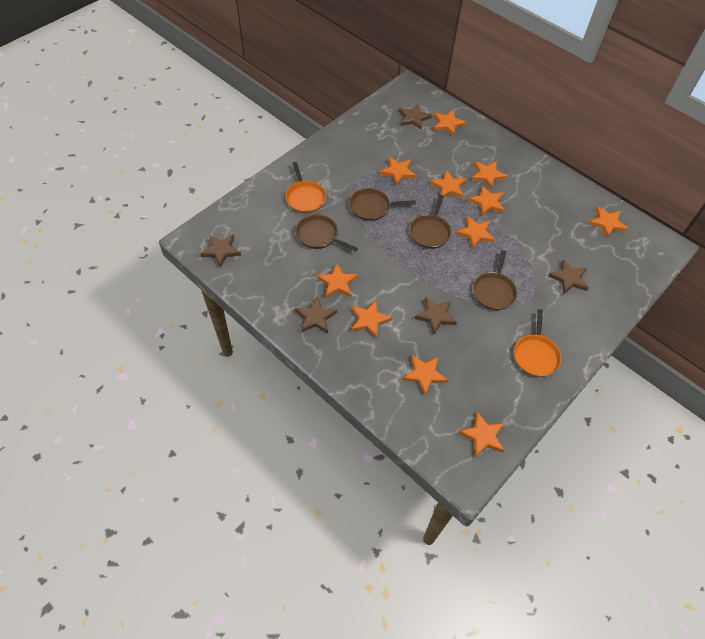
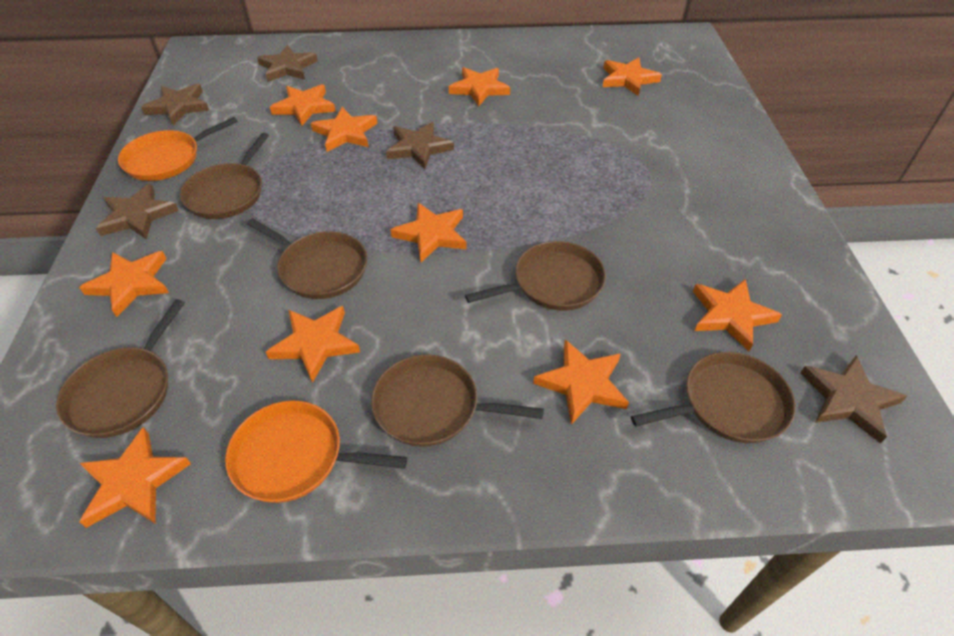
brown pan: [296,215,358,252] [349,188,416,221] [410,195,451,249] [473,250,517,310] = 4 -> [56,299,185,438] [180,132,269,219] [247,218,367,299] [371,355,544,447] [465,241,606,311] [631,352,795,443] = 6
orange star: [317,264,358,298] [352,301,392,338] [380,157,416,186] [403,355,448,396] [430,171,467,198] [434,110,467,136] [456,216,495,248] [459,412,505,458] [469,185,505,216] [471,161,508,190] [588,207,628,238] = 11 -> [79,251,169,317] [79,427,191,528] [266,306,360,383] [270,84,336,126] [311,107,378,152] [390,203,467,262] [449,67,510,106] [533,340,629,425] [603,57,662,96] [693,279,782,351] = 10

